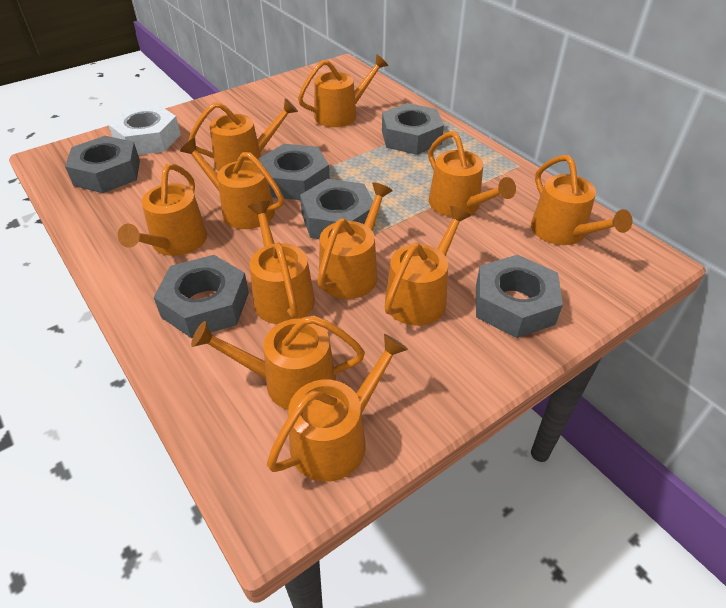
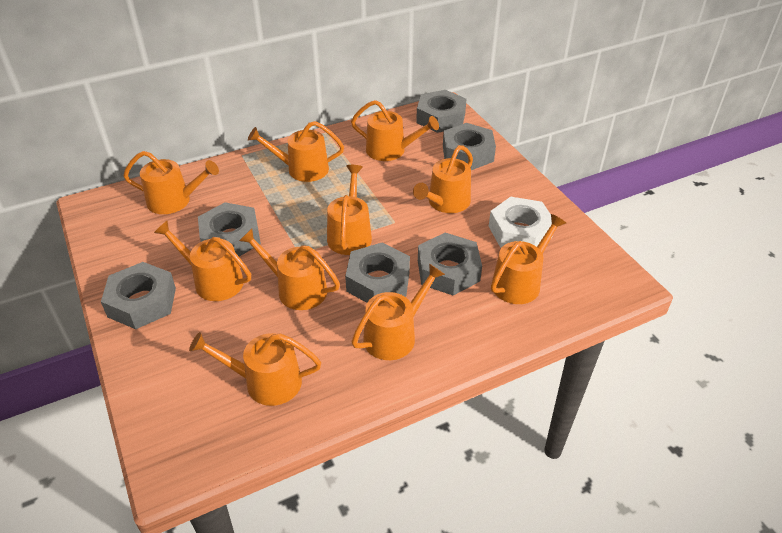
orange watering can: [118,164,207,256] [180,138,284,229] [188,98,298,171] [191,315,365,410] [248,201,315,324] [267,334,408,482] [298,54,388,127] [317,182,393,299] [384,206,471,326] [428,131,516,217] [531,155,633,245] = 11 -> [123,151,219,214] [154,220,251,301] [189,332,321,406] [239,229,340,310] [248,121,344,182] [327,165,372,255] [351,100,439,161] [352,264,445,360] [413,145,473,213] [491,214,566,304] = 10

